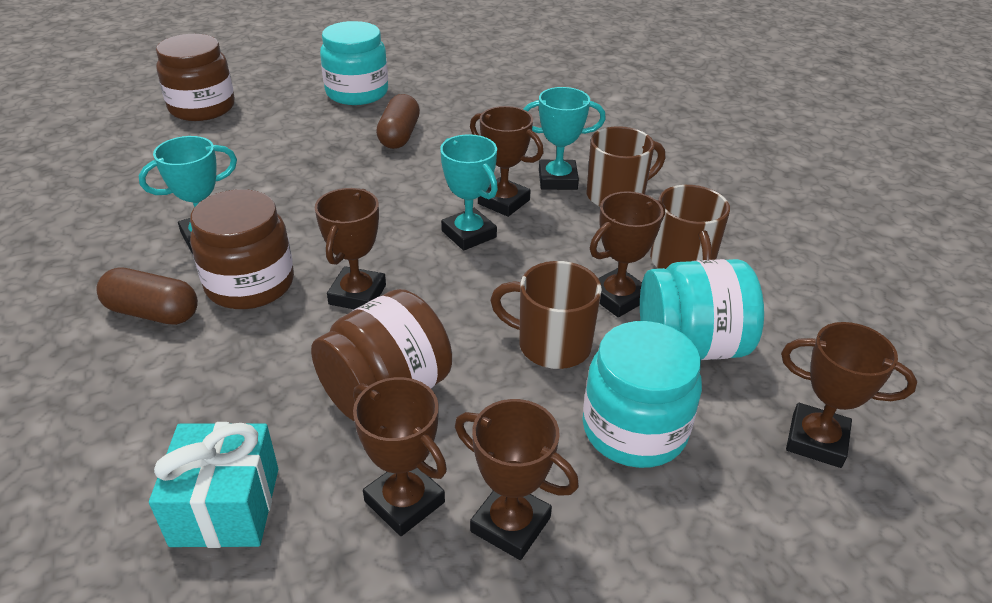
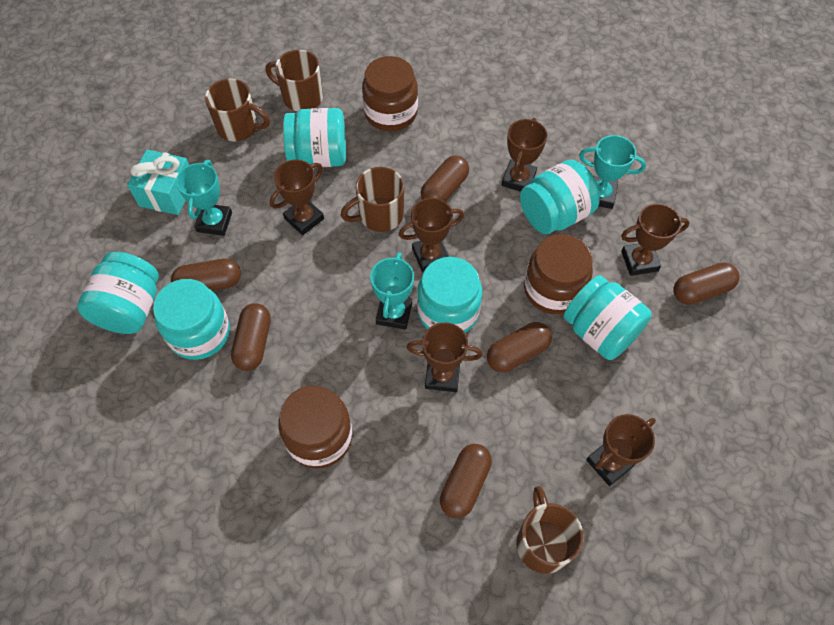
brown capsule: [96,267,198,325] [376,94,420,149] = 2 -> [171,258,241,291] [231,303,271,371] [421,155,469,202] [440,444,492,518] [487,322,552,372] [673,262,740,305] = 6
brown mug: [490,261,602,369] [587,126,665,207] [650,185,730,269] = 3 -> [205,79,270,141] [265,50,323,112] [341,167,404,232] [516,486,584,574] = 4
turquoise jar: [320,21,388,105] [583,321,702,468] [640,259,764,360] = 3 -> [77,252,159,334] [153,279,230,360] [283,108,346,167] [417,257,482,333] [520,160,600,234] [564,275,652,360] = 6

